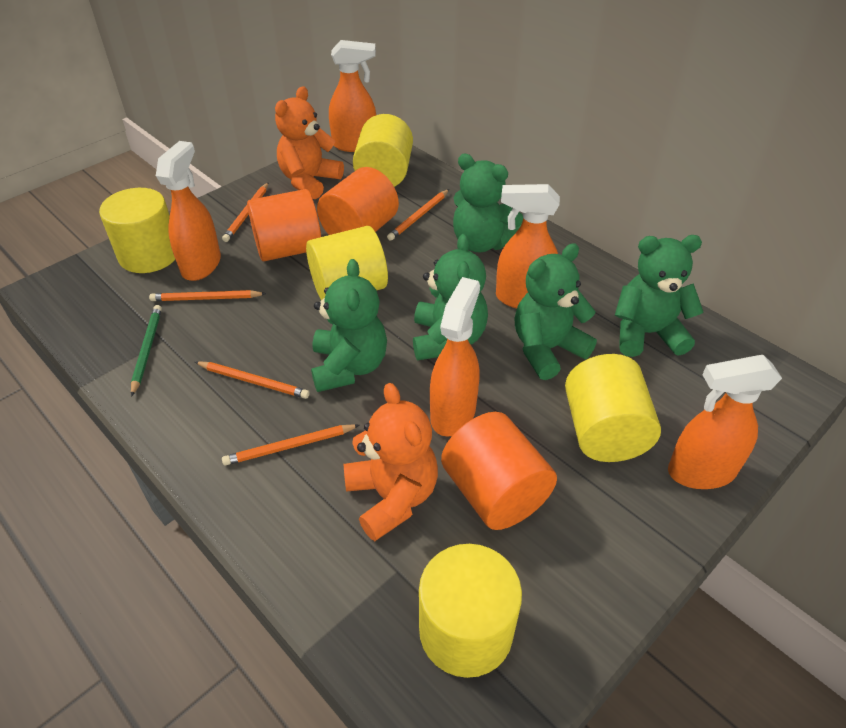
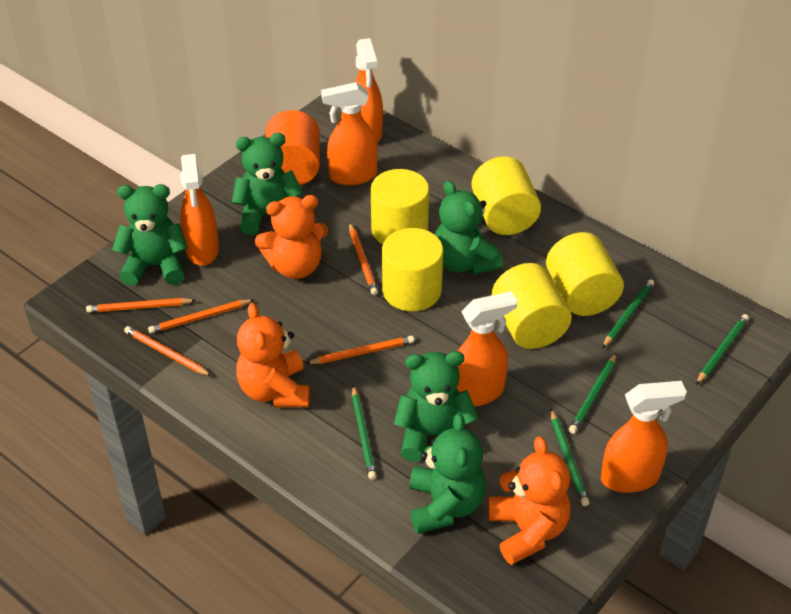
green pencil: [131,305,162,397] = 1 -> [352,385,377,480] [550,409,590,506] [569,353,617,434] [602,279,654,348] [696,314,749,385] = 5
orange cylinder: [247,189,321,261] [317,167,399,235] [441,412,557,530] = 3 -> [265,110,320,185] = 1
orange teddy bear: [275,86,344,199] [344,383,438,541] = 2 -> [236,303,310,407] [255,195,328,279] [488,436,571,565] = 3

